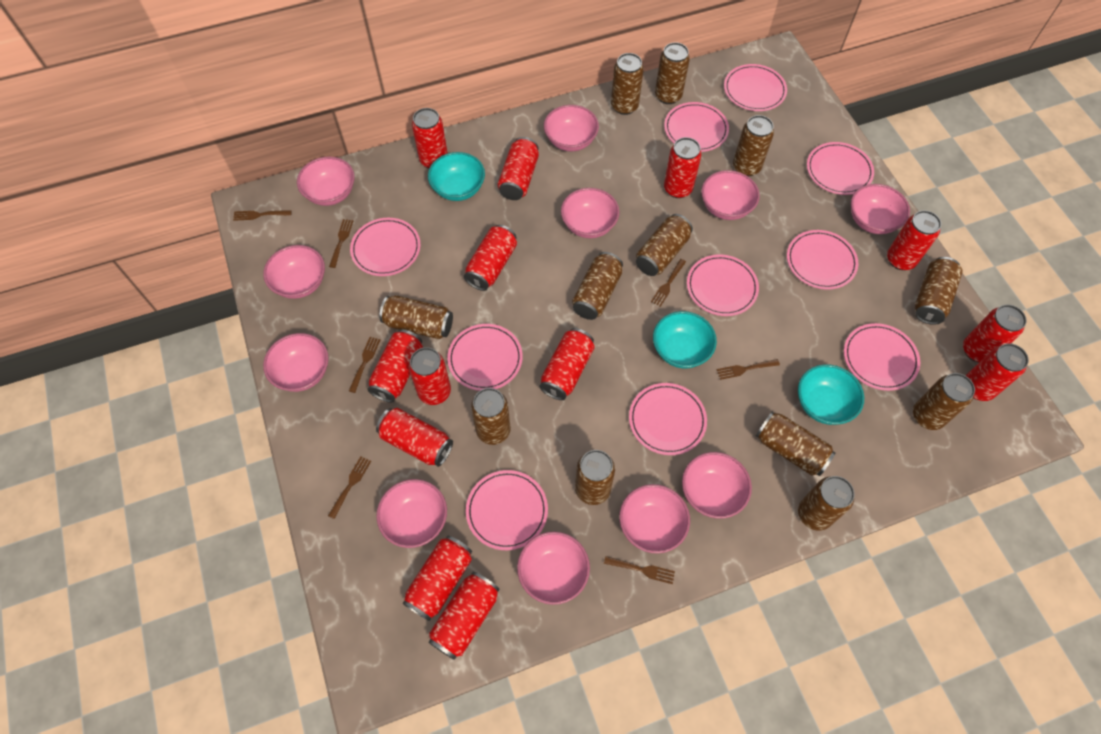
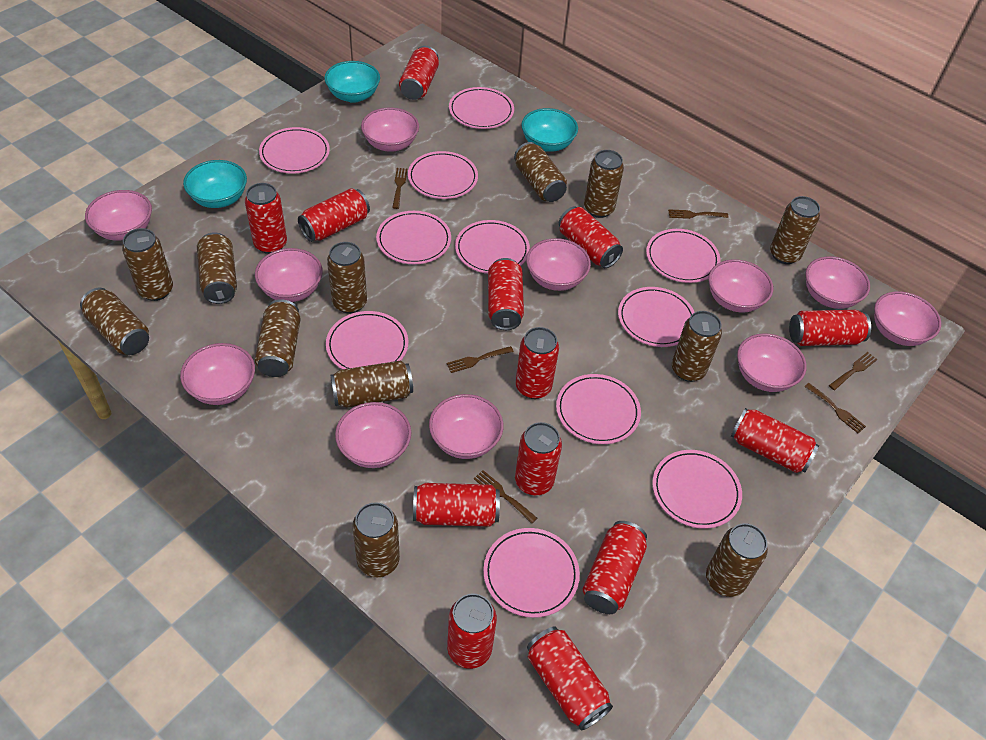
brown fork: [233,210,292,221] [328,456,371,519] [329,219,353,268] [349,337,380,393] [604,556,675,584] [651,259,686,307] [717,359,780,380] = 7 -> [392,168,407,209] [446,346,514,373] [474,470,537,523] [668,209,728,219] [804,383,866,433] [829,352,877,390] = 6
pink plate: [350,218,421,276] [447,324,523,391] [466,470,548,550] [629,383,707,455] [664,102,729,152] [687,255,759,316] [724,64,787,111] [787,230,858,290] [807,142,874,195] [844,323,920,391] = 10 -> [259,127,330,174] [326,311,408,369] [376,211,451,264] [408,151,478,199] [449,87,514,129] [455,220,530,274] [483,528,580,618] [556,374,641,444] [618,287,695,347] [646,229,720,283] [652,450,742,529] = 11

